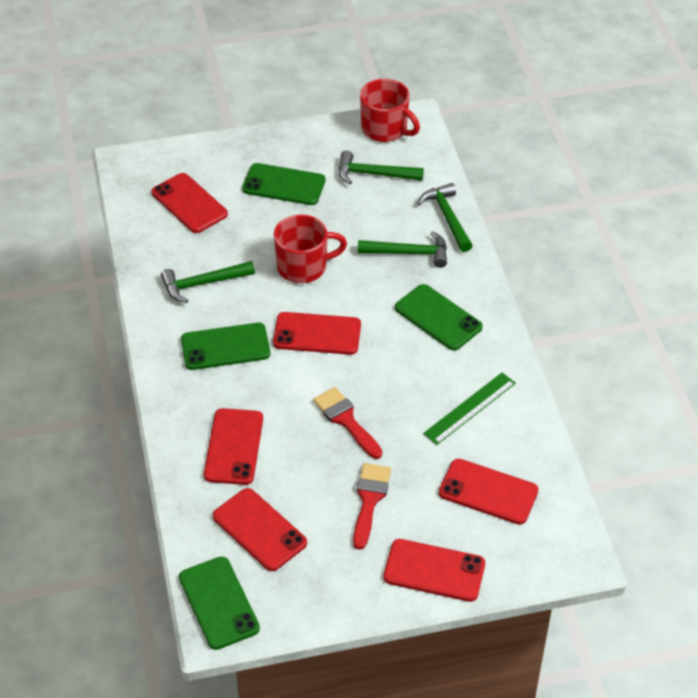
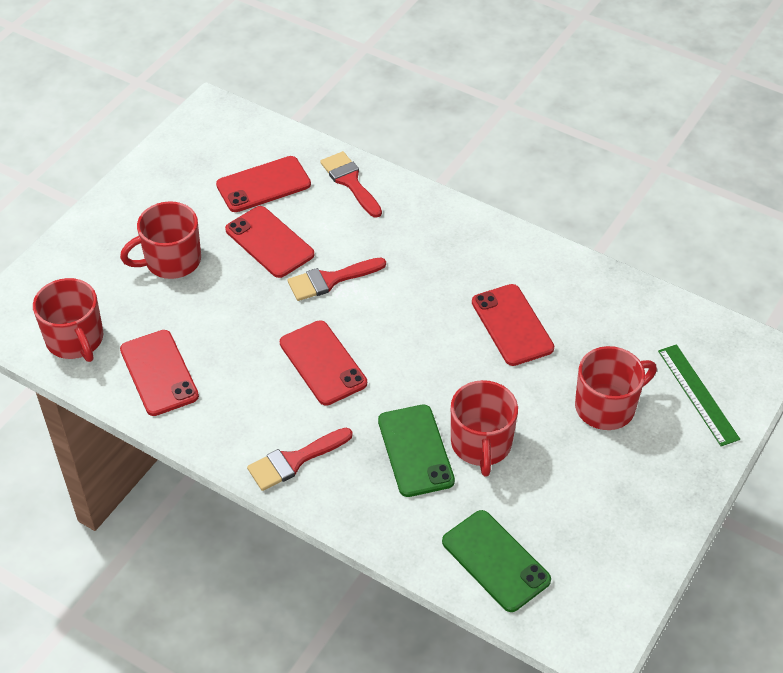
green hammer: [161,261,255,303] [339,151,424,184] [358,231,447,268] [417,183,473,252] = 4 -> none = 0
green phone: [179,556,260,650] [181,323,270,370] [242,163,326,205] [395,284,483,350] = 4 -> [378,404,455,497] [442,510,551,612] = 2
red brush: [313,387,382,459] [353,463,391,550] = 2 -> [247,428,353,491] [288,257,386,301] [320,151,382,218] = 3
red mug: [274,214,347,283] [360,79,420,142] = 2 -> [33,278,103,362] [120,201,201,279] [451,380,518,477] [575,346,657,430] = 4
red phone: [152,173,228,233] [204,408,263,485] [213,488,307,571] [273,312,361,355] [383,539,485,602] [439,459,539,525] = 6 -> [120,330,199,416] [216,156,311,212] [225,206,314,278] [280,320,367,406] [472,284,554,366] = 5

